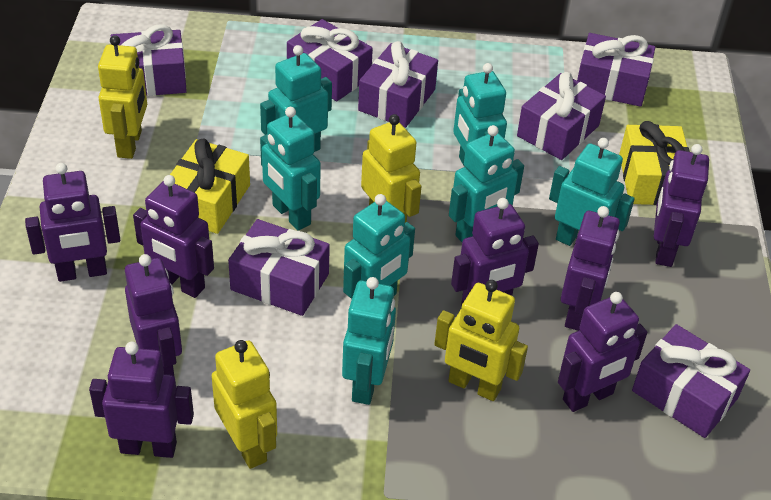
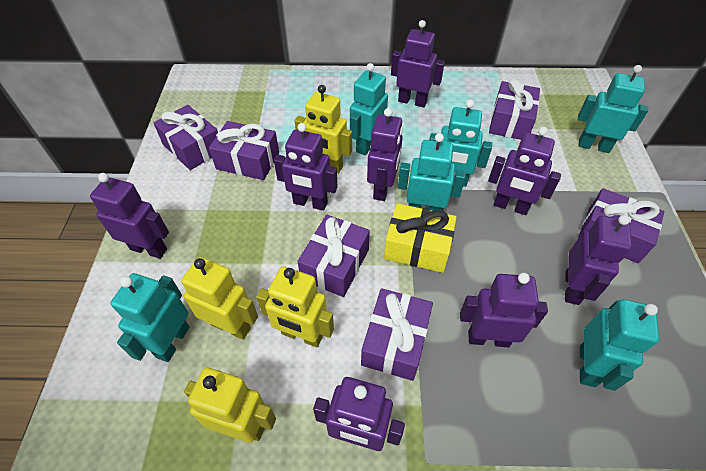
purple gift: [111,24,187,96] [228,219,330,316] [287,19,373,101] [358,41,438,128] [517,72,606,160] [577,33,655,107] [632,324,750,438] = 7 -> [153,105,218,170] [209,121,279,180] [297,215,370,297] [361,288,433,381] [489,79,540,140] [578,188,664,263] = 6
turquoise robot: [260,45,332,152] [260,107,321,231] [342,277,396,405] [343,194,415,298] [449,125,524,242] [453,63,507,167] [549,138,635,246] = 7 -> [110,273,189,362] [350,63,388,155] [398,133,466,211] [429,99,492,187] [578,65,648,153] [580,299,659,391] = 6
yellow gift: [170,138,250,234] [619,121,690,205] = 2 -> [384,203,457,273] = 1

